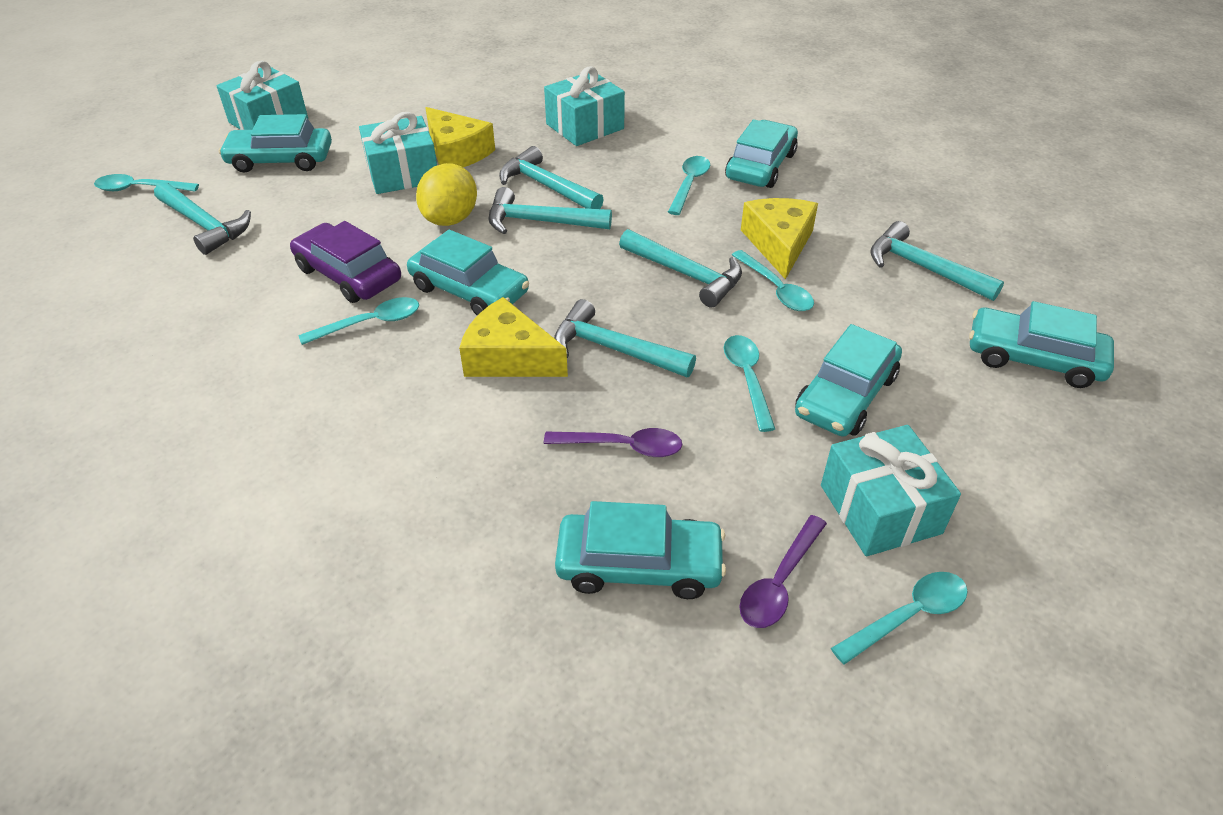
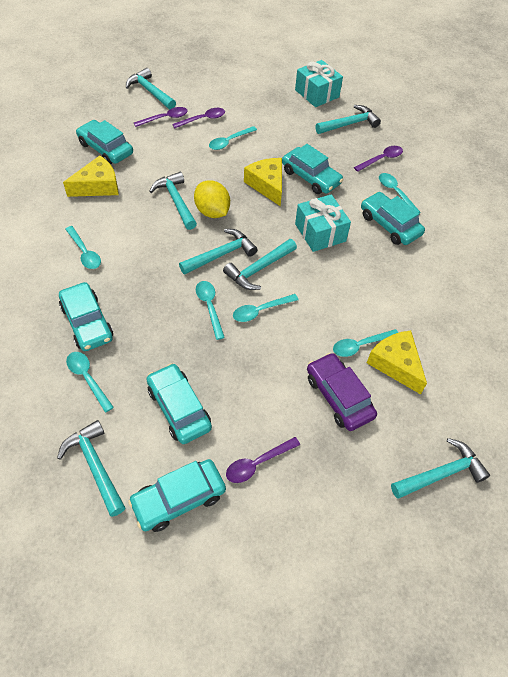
purple spoon: [544,428,682,457] [739,515,827,628] = 2 -> [134,107,188,127] [172,108,225,128] [226,437,300,483] [354,146,403,172] = 4
turquoise gift: [216,61,308,130] [359,112,437,194] [544,66,625,146] [821,425,961,556] = 4 -> [295,60,343,107] [295,194,351,252] = 2
turquoise hammer: [154,182,251,255] [488,187,612,234] [499,146,604,209] [554,299,696,377] [619,229,742,308] [870,221,1004,301] = 6 -> [57,420,125,517] [126,68,176,109] [149,172,197,230] [179,229,258,275] [223,239,297,290] [315,105,381,134] [391,438,490,499] = 7
turquoise spoon: [94,174,199,191] [299,297,419,345] [668,156,710,215] [724,335,775,432] [732,250,814,311] [831,572,968,665] = 6 -> [65,226,101,269] [66,352,114,413] [196,281,225,340] [209,126,257,150] [233,294,298,322] [333,329,398,357] [379,173,420,213] = 7

